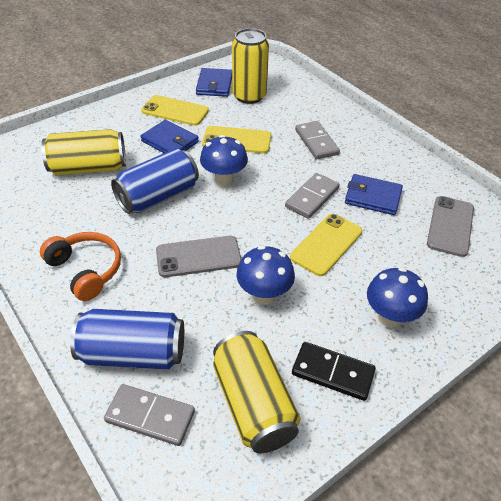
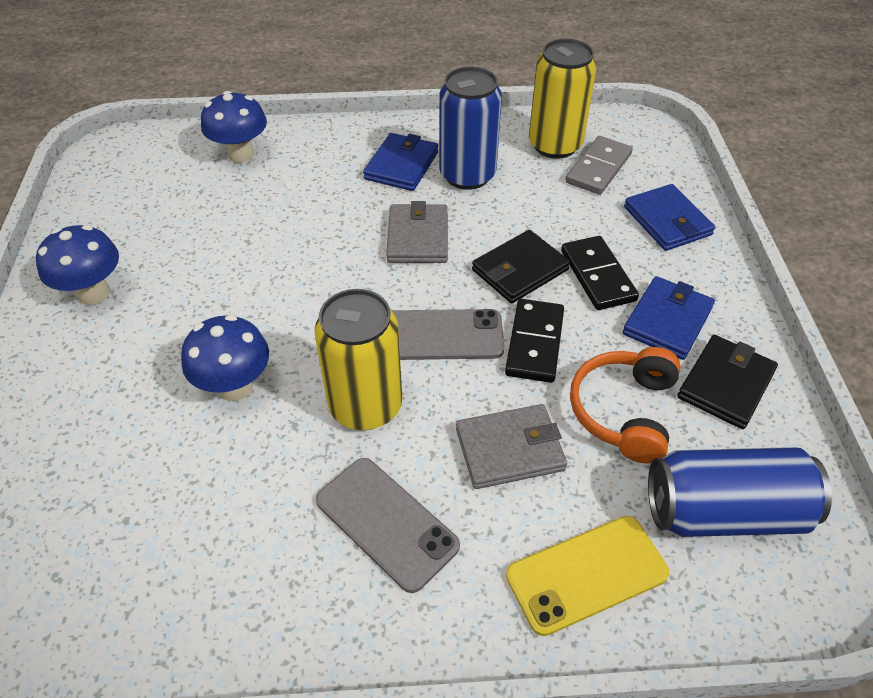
black domino: [292,342,376,401] = 1 -> [505,299,564,383] [561,236,639,310] = 2
black wallet: none = 0 -> [472,230,570,303] [677,335,778,429] = 2
grey domino: [104,384,195,446] [285,173,340,219] [295,121,340,159] = 3 -> [566,136,633,195] = 1
grey wallet: none = 0 -> [386,201,448,263] [456,404,567,489] = 2
yellow can: [41,129,126,176] [213,331,301,453] [232,28,269,104] = 3 -> [315,289,402,430] [529,39,596,159] = 2
yellow phone: [141,95,209,126] [202,126,271,153] [290,214,362,276] = 3 -> [506,516,669,636] = 1

